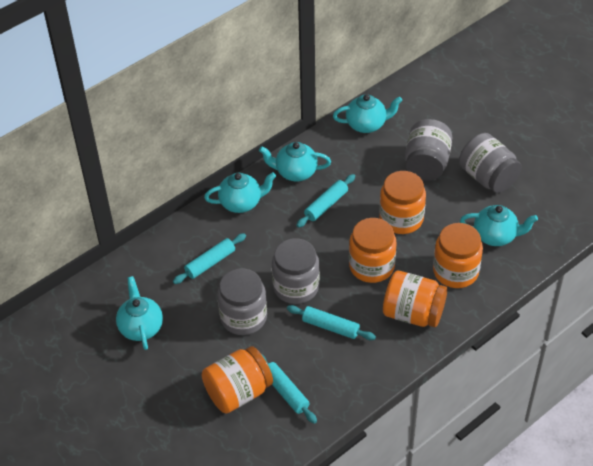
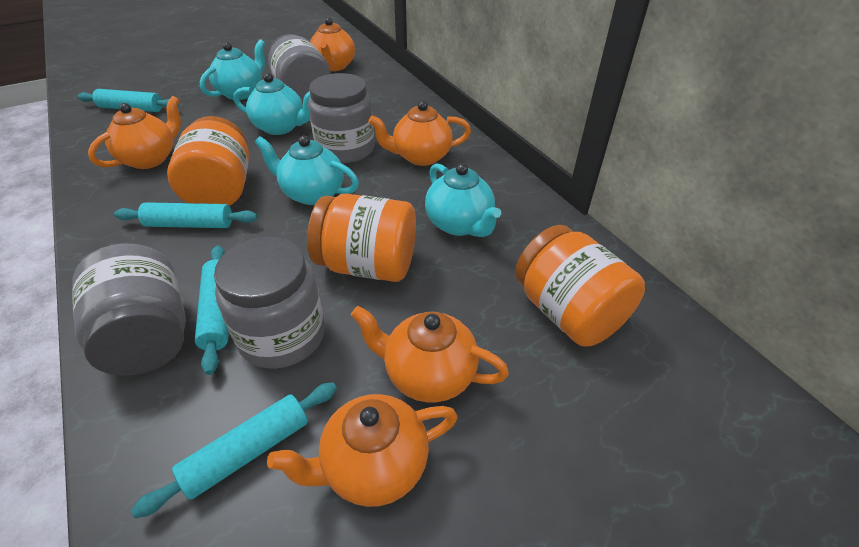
orange jar: [202,346,273,413] [349,218,397,283] [379,171,426,234] [383,271,447,327] [433,223,483,288] = 5 -> [167,116,249,206] [307,193,416,282] [515,225,645,347] = 3
orange teapot: none = 0 -> [88,96,181,169] [267,394,458,507] [310,17,355,71] [351,306,509,402] [368,101,471,166] = 5
turquoise teapot: [116,276,163,350] [204,173,276,213] [259,142,331,182] [333,94,402,133] [460,205,538,246] = 5 -> [200,39,265,100] [233,73,310,135] [255,136,359,205] [425,163,501,237] = 4

